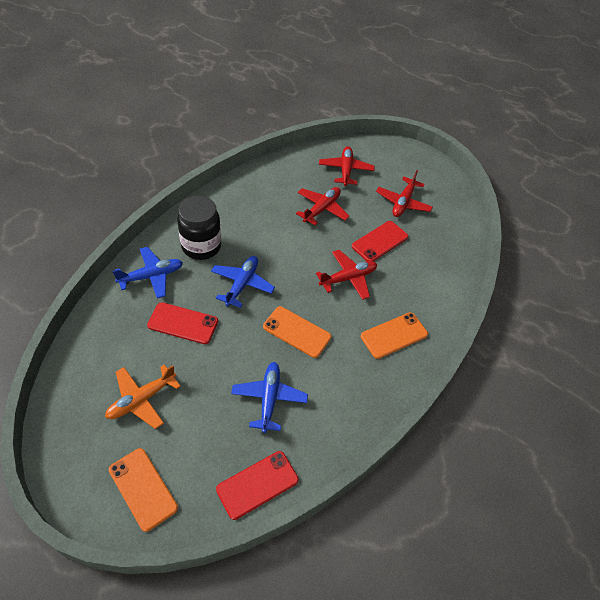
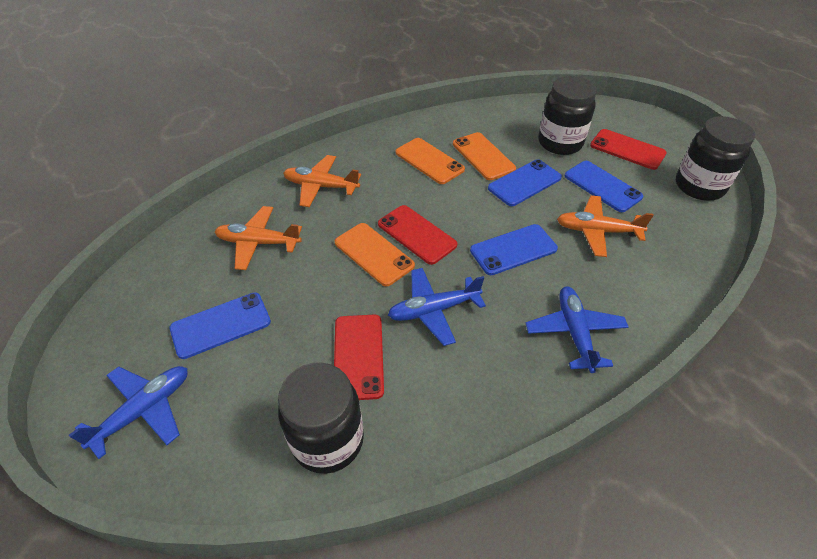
black jar: [177,196,221,260] = 1 -> [278,363,364,474] [538,76,597,155] [676,116,755,201] = 3
blue phone: none = 0 -> [170,292,271,359] [470,224,558,275] [488,159,562,206] [565,161,643,212] = 4
orange plane: [105,364,181,429] = 1 -> [214,206,302,270] [283,155,361,207] [557,195,654,257] = 3
red plane: [296,187,350,225] [316,250,377,300] [319,146,375,186] [376,170,433,217] = 4 -> none = 0

